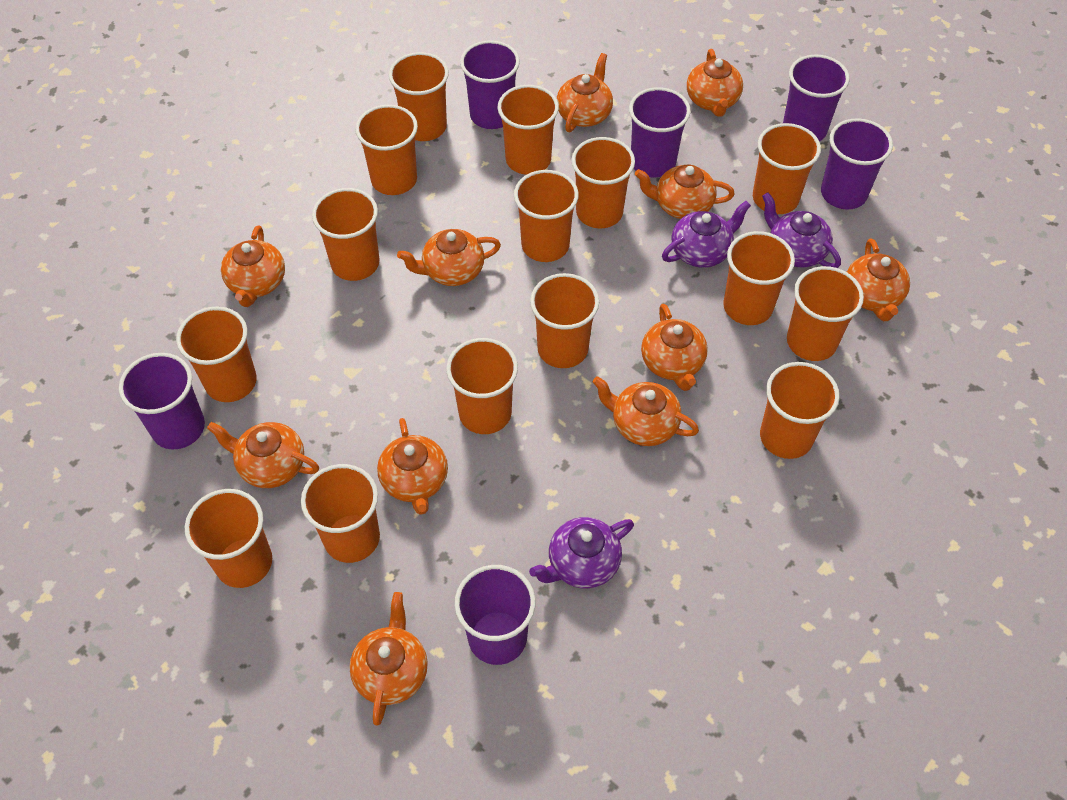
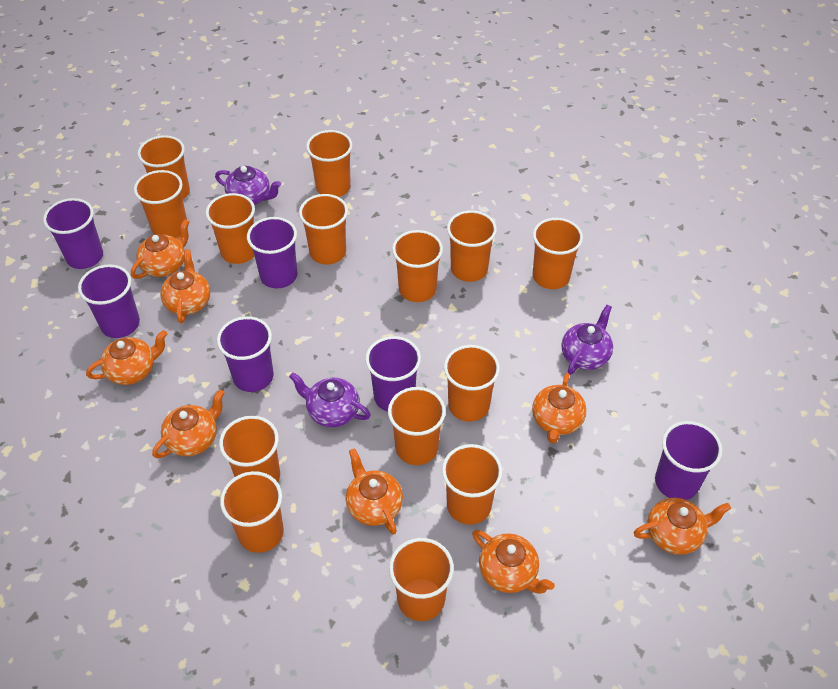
orange cup: [176,306,257,402] [185,489,272,588] [301,464,380,563] [312,188,379,281] [355,105,418,195] [389,52,449,141] [446,338,518,434] [497,85,559,175] [514,170,579,262] [530,273,599,368] [572,137,635,228] [723,231,795,325] [753,123,821,214] [760,362,840,459] [787,266,864,361] = 15 -> [134,170,187,238] [138,135,190,199] [206,193,255,264] [219,416,280,482] [220,471,284,553] [299,194,348,265] [306,130,353,197] [388,387,446,465] [389,538,454,621] [392,230,443,302] [442,444,503,525] [444,345,500,422] [447,210,497,282] [533,218,583,289] = 14
orange teapot: [207,422,319,488] [221,225,285,307] [349,592,428,725] [377,418,448,515] [397,229,501,286] [557,53,613,132] [592,376,699,446] [635,165,735,219] [641,304,708,391] [687,49,743,117] [847,239,910,321] = 11 -> [86,330,168,385] [131,219,190,279] [152,390,225,458] [160,249,210,323] [346,448,403,535] [472,530,555,594] [532,373,587,443] [634,498,731,555] = 8

